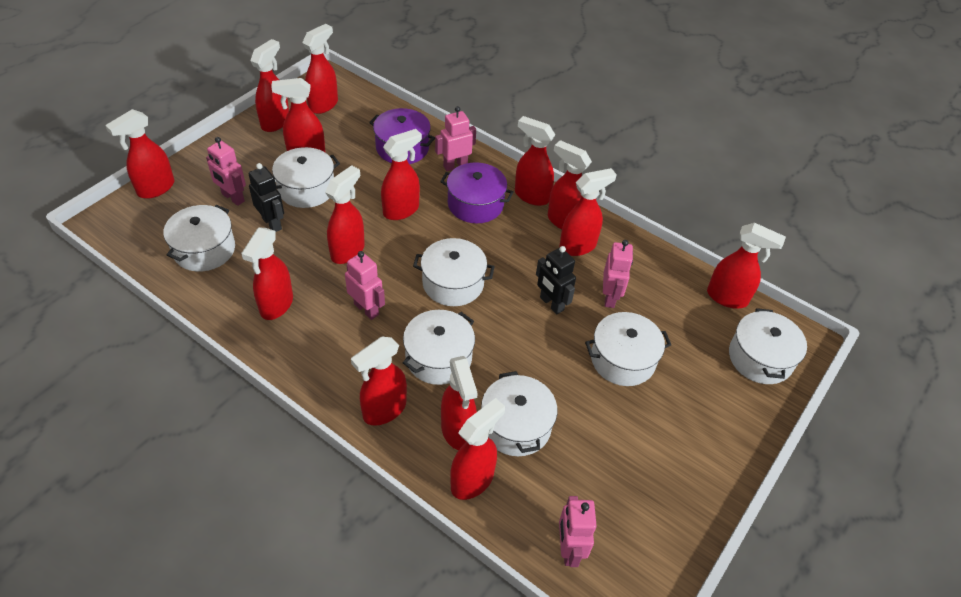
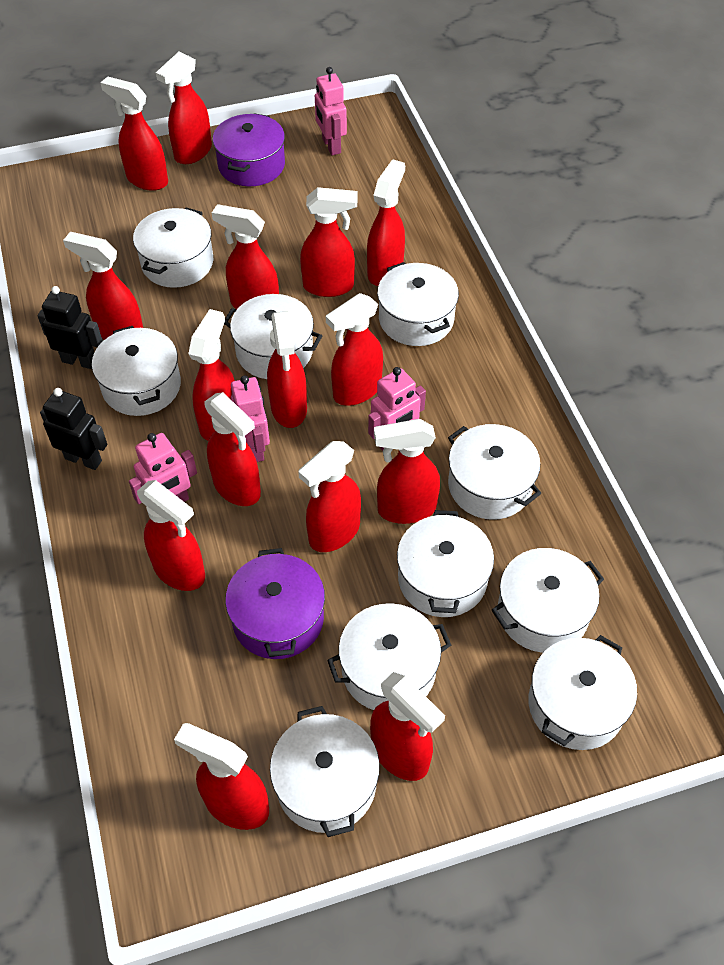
pink robot: [206,137,246,206] [345,251,385,320] [435,106,476,171] [559,496,597,567] [603,240,633,308] = 5 -> [129,433,197,504] [231,375,270,462] [315,67,347,155] [368,367,426,451] = 4
red spray bottle: [105,109,174,199] [241,228,293,320] [250,39,289,132] [271,78,325,152] [302,24,338,114] [325,165,365,264] [351,337,407,426] [381,129,422,220] [441,356,478,450] [450,398,505,500] [515,116,555,206] [548,140,592,230] [559,168,617,256] [707,223,786,309] = 14 -> [63,232,143,340] [101,76,168,191] [137,480,205,591] [156,52,212,164] [174,723,269,830] [188,309,235,441] [204,392,261,506] [212,204,279,309] [267,311,307,428] [298,441,361,552] [300,187,357,297] [326,293,383,406] [367,159,405,286] [370,672,445,781] [374,419,440,524] = 15
white pot: [163,205,235,272] [272,147,340,208] [403,310,475,385] [413,238,495,306] [481,371,557,456] [585,312,671,386] [729,308,807,384] = 7 -> [92,326,181,416] [133,207,213,288] [224,294,322,379] [270,706,380,837] [327,603,451,710] [377,262,459,346] [397,510,494,617] [448,424,541,520] [492,548,604,653] [528,635,637,750] = 10

